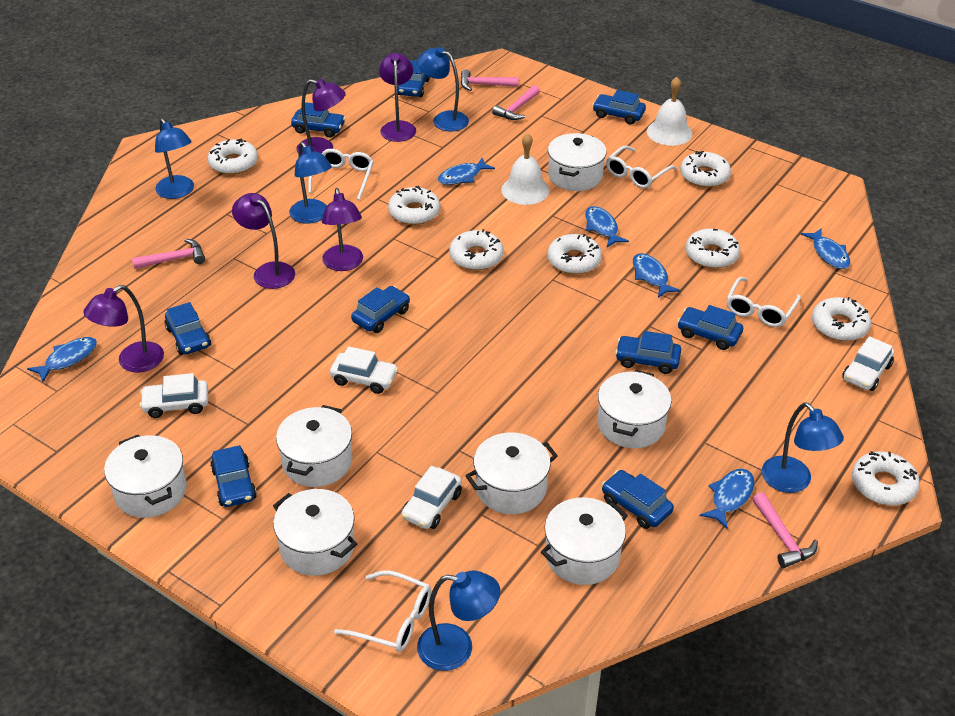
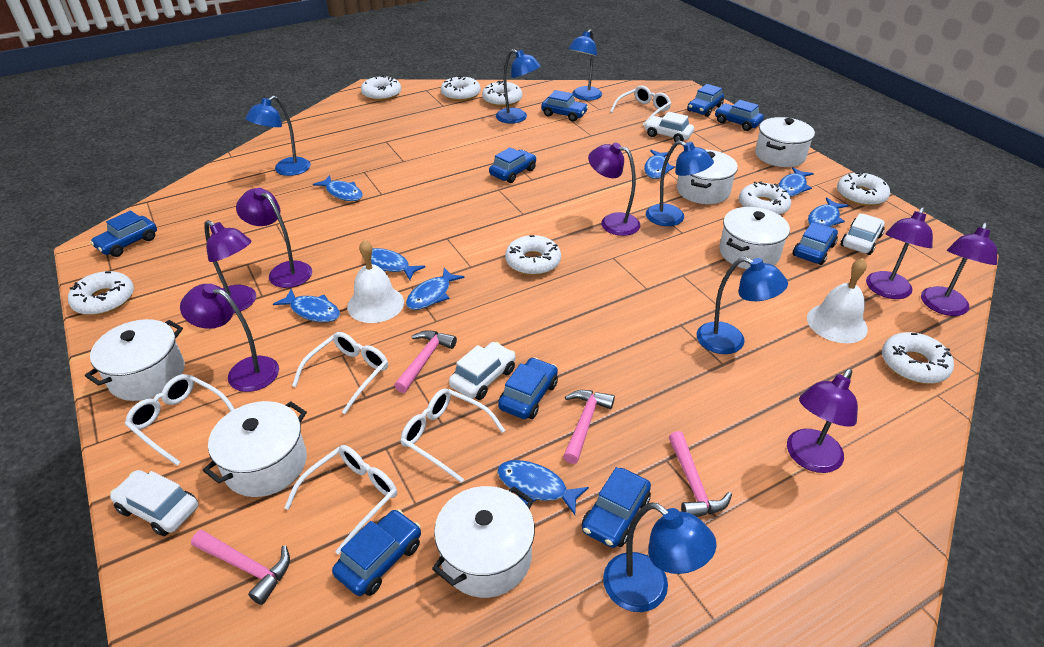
blue fish: [27,337,97,382] [438,158,495,185] [585,206,629,247] [633,253,681,298] [700,469,754,529] [801,228,851,269] = 6 -> [273,289,340,322] [313,175,363,201] [371,248,425,280] [406,268,464,310] [497,460,589,515] [644,150,675,179] [778,167,814,197] [808,197,849,227] = 8
blue lamp: [155,118,194,199] [289,142,332,224] [417,47,469,132] [417,570,500,671] [762,402,844,493] = 5 -> [245,96,311,176] [496,49,541,123] [568,29,602,101] [603,502,717,612] [646,140,714,226] [696,257,788,354] = 6
purple lamp: [83,285,164,372] [232,193,295,289] [297,79,346,154] [322,188,363,271] [379,53,416,142] = 5 -> [180,284,279,392] [204,220,256,314] [236,188,312,288] [588,142,640,236] [787,369,858,473] [866,207,933,299] [921,222,997,316] = 7
white glasses: [308,149,374,200] [334,570,431,652] [606,146,677,188] [726,277,801,327] = 4 -> [125,374,235,466] [284,445,397,554] [292,332,388,414] [401,388,505,483] [610,86,671,126] = 5
white pot: [104,435,187,518] [273,489,357,576] [276,405,352,487] [465,433,558,514] [541,497,628,585] [548,133,607,191] [597,370,671,448] = 7 -> [85,319,185,401] [203,401,307,497] [432,486,535,598] [677,150,738,204] [719,207,790,269] [755,117,815,167] = 6

